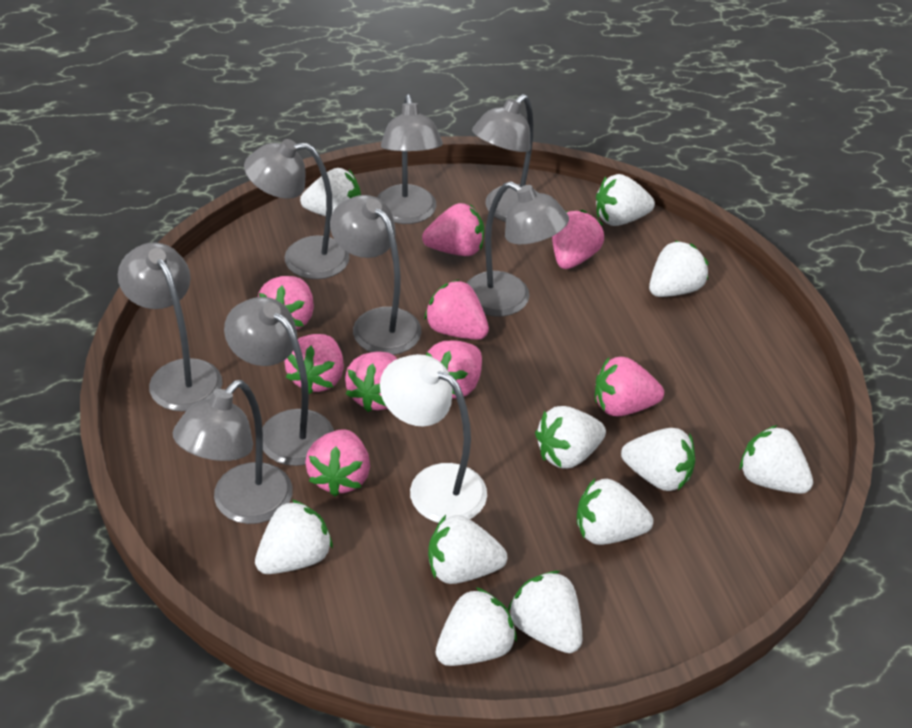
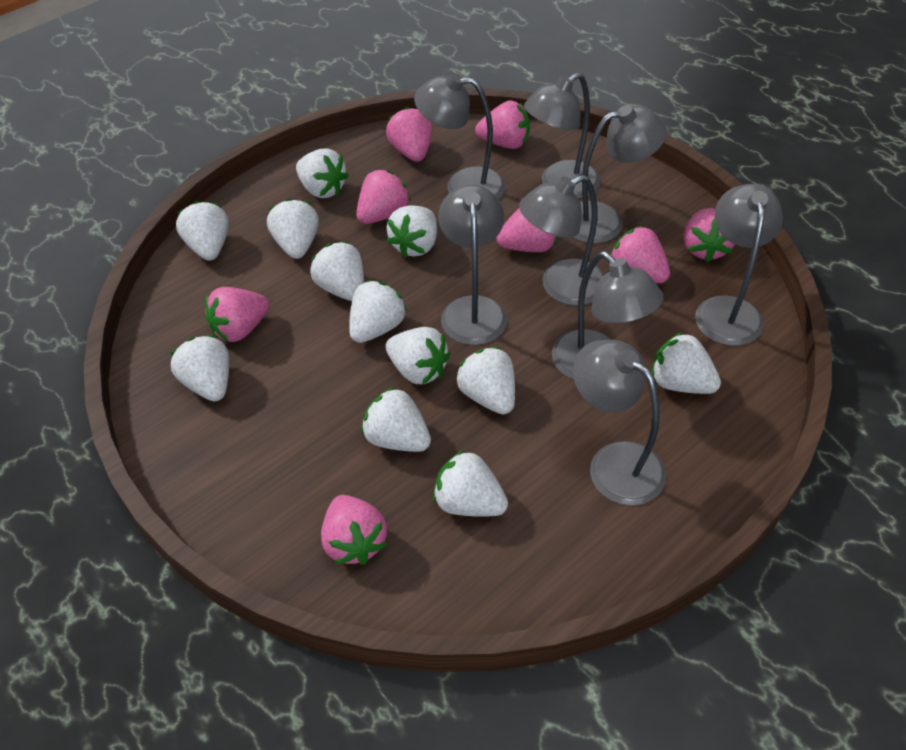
pink strawberry: [258,276,314,330] [284,334,344,394] [305,429,370,497] [345,352,397,412] [422,203,484,256] [424,280,489,340] [426,341,482,398] [552,210,604,269] [595,357,664,417] = 9 -> [205,287,270,342] [321,495,387,565] [356,169,411,224] [386,107,433,162] [475,100,530,149] [496,208,557,252] [611,226,670,283] [684,208,735,262] = 8
white lamp: [380,354,487,523] = 1 -> none = 0
white strawberry: [255,499,333,574] [300,168,361,216] [428,515,507,584] [436,587,517,666] [508,571,582,653] [535,406,606,468] [577,478,653,545] [596,174,655,226] [621,428,695,491] [649,240,708,297] [740,425,813,494] = 11 -> [170,335,229,401] [176,201,229,261] [267,198,319,259] [296,148,349,198] [310,241,364,301] [349,280,407,343] [361,387,431,452] [385,327,450,385] [387,205,437,257] [433,449,508,517] [456,347,515,414] [651,332,721,394] = 12

